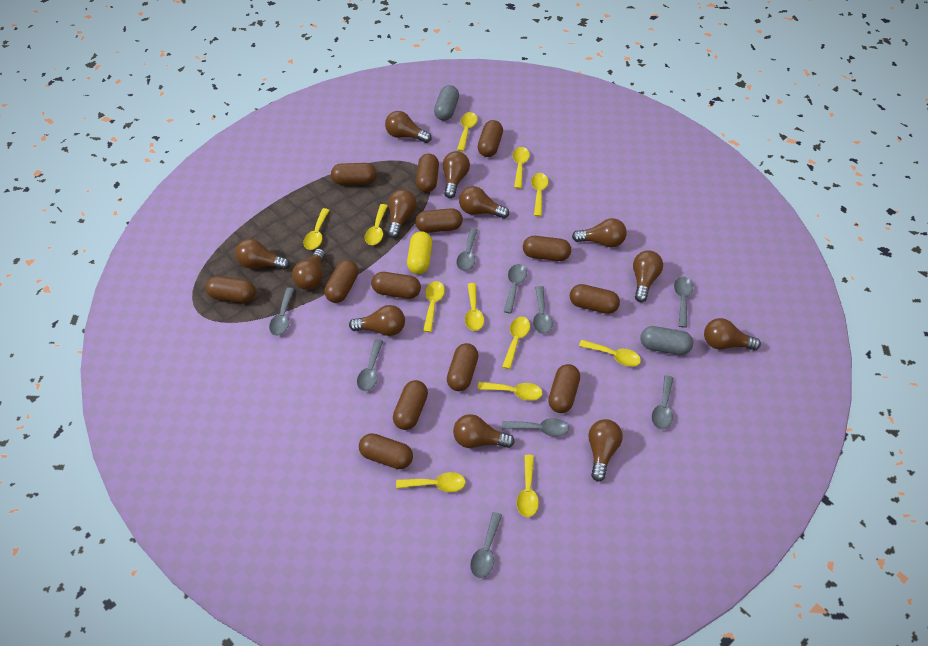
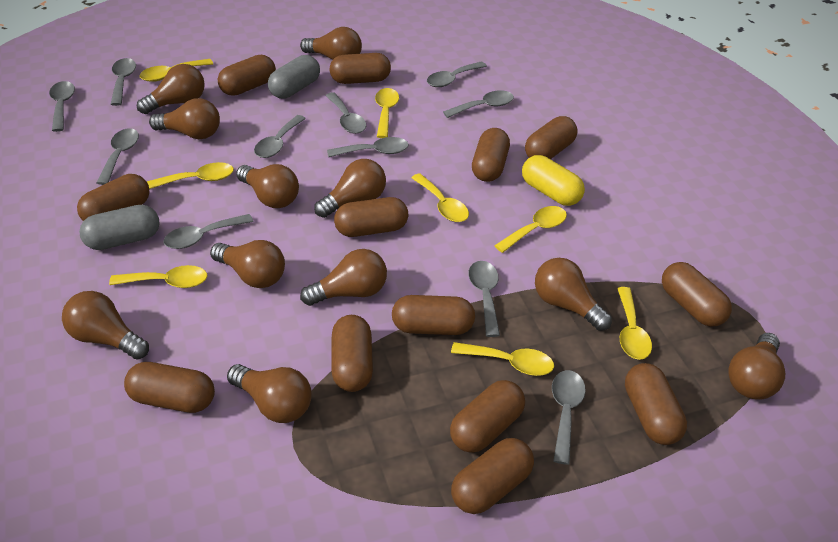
brown light bulb: [235,239,290,270] [292,249,326,290] [349,305,405,336] [385,111,432,143] [388,189,417,238] [443,151,470,198] [453,414,515,448] [459,186,509,219] [572,218,627,247] [588,419,623,482] [633,250,663,302] [704,318,761,350] = 12 -> [62,291,149,359] [137,64,205,114] [149,98,220,139] [210,240,285,288] [227,364,312,423] [236,164,299,208] [300,27,362,60] [300,249,387,306] [314,159,386,218] [535,258,612,331] [728,333,785,400] = 11
grey spoon: [269,288,294,336] [357,339,383,391] [456,228,478,271] [470,512,502,578] [502,418,569,437] [503,264,527,314] [533,286,553,334] [652,375,673,430] [674,277,693,328] = 9 -> [49,81,75,132] [96,128,139,185] [111,58,136,106] [163,214,254,249] [254,115,306,158] [325,92,366,134] [327,137,409,157] [427,61,487,87] [443,90,514,118] [468,261,500,337] [552,370,586,465] = 11
yellow spoon: [303,208,330,250] [365,204,388,245] [396,472,466,492] [423,281,445,332] [457,112,477,151] [465,283,484,331] [478,382,542,401] [502,317,530,369] [513,147,530,189] [517,455,539,517] [531,173,548,216] [579,340,641,367] = 12 -> [109,265,208,288] [139,59,213,82] [147,162,234,189] [375,88,399,138] [411,173,469,222] [451,342,554,376] [494,206,567,253] [617,287,652,360] = 8

